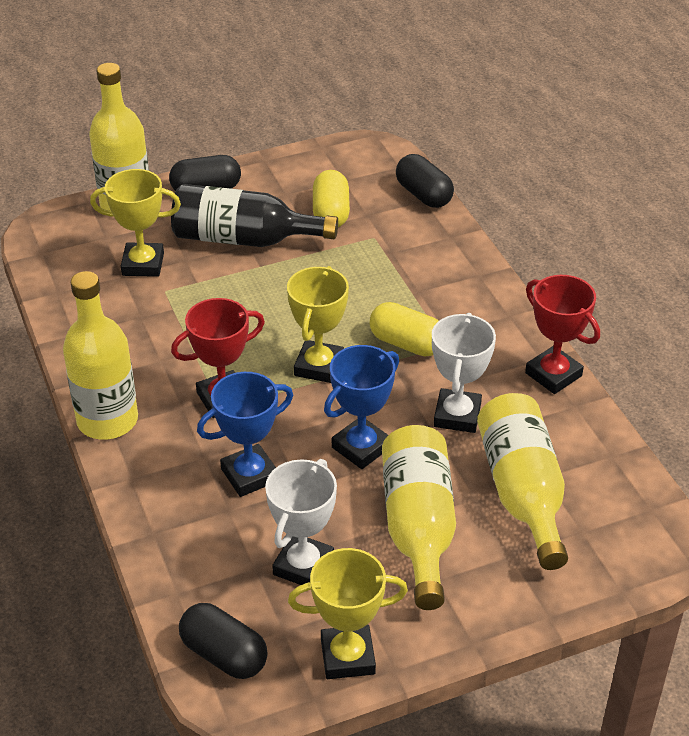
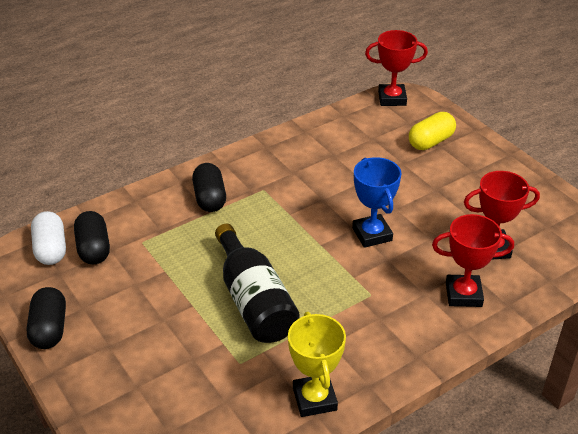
blue trophy: [197,372,293,497] [324,345,399,469] = 2 -> [352,157,402,248] = 1
red trophy: [171,298,265,418] [525,275,600,394] = 2 -> [365,30,428,106] [432,214,514,307] [464,171,540,260] = 3
white capsule: none = 0 -> [31,211,66,265] = 1
white trophy: [265,459,337,585] [432,313,496,433] = 2 -> none = 0
yellow bottle: [63,271,138,440] [89,63,149,211] [382,425,456,610] [477,393,568,570] = 4 -> none = 0
yellow capsule: [313,170,350,227] [370,302,439,357] = 2 -> [409,112,456,150] = 1
yellow trophy: [90,169,181,277] [287,266,349,383] [288,548,408,679] = 3 -> [288,312,346,417] = 1

